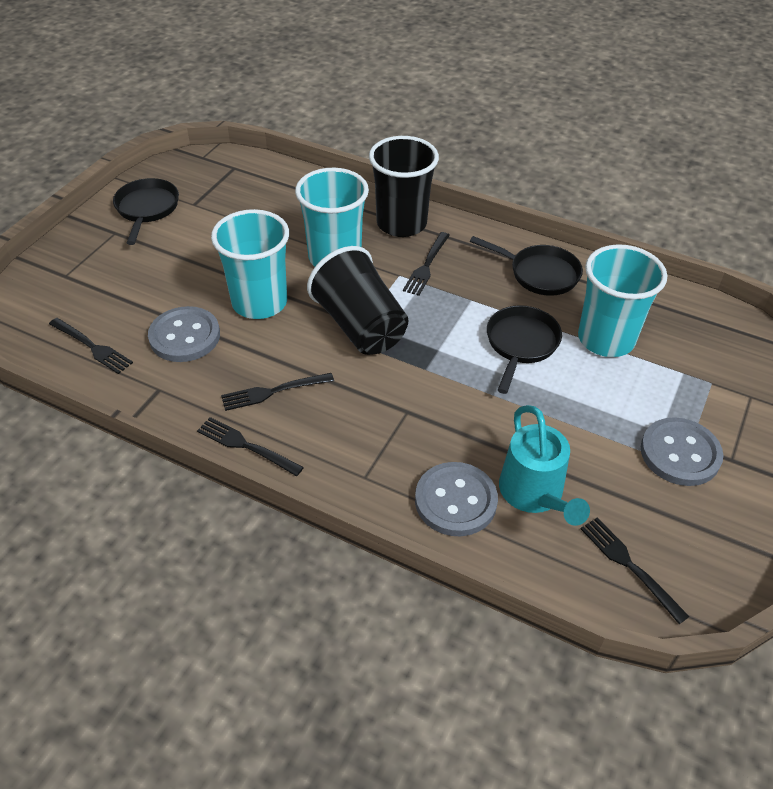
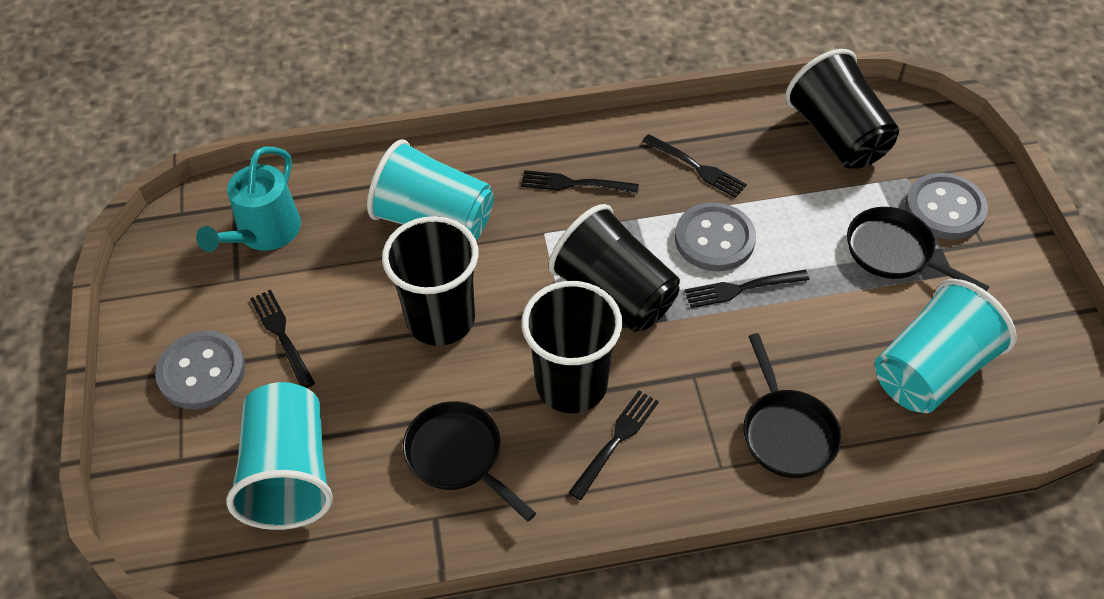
black cup: [307,246,409,355] [369,136,439,237] = 2 -> [382,216,479,346] [522,281,622,413] [549,204,680,332] [785,49,899,169] = 4

